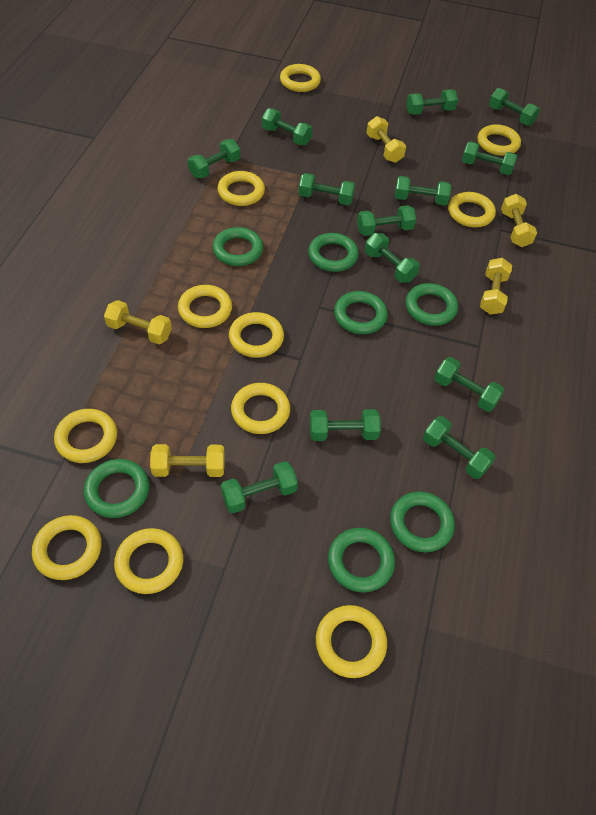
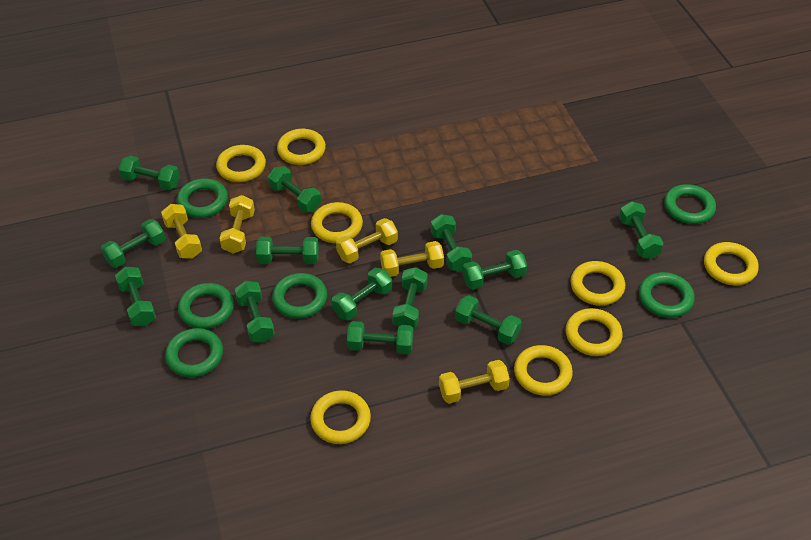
green ring: [84,459,149,518] [212,227,263,266] [308,233,359,272] [328,528,395,592] [334,291,388,334] [390,491,455,552] [405,283,458,326] = 7 -> [165,328,223,377] [177,179,228,218] [178,283,234,329] [272,273,327,318] [639,272,695,318] [664,184,716,224] = 6
yellow ring: [32,515,102,580] [54,409,117,463] [114,528,183,594] [178,285,232,328] [217,171,265,206] [229,312,284,358] [231,383,290,434] [280,64,321,92] [316,605,387,678] [448,192,496,227] [477,124,521,156] = 11 -> [216,145,266,182] [277,129,326,165] [310,390,371,444] [311,202,363,243] [514,345,573,396] [566,308,623,356] [570,261,625,306] [704,242,759,285] = 8

